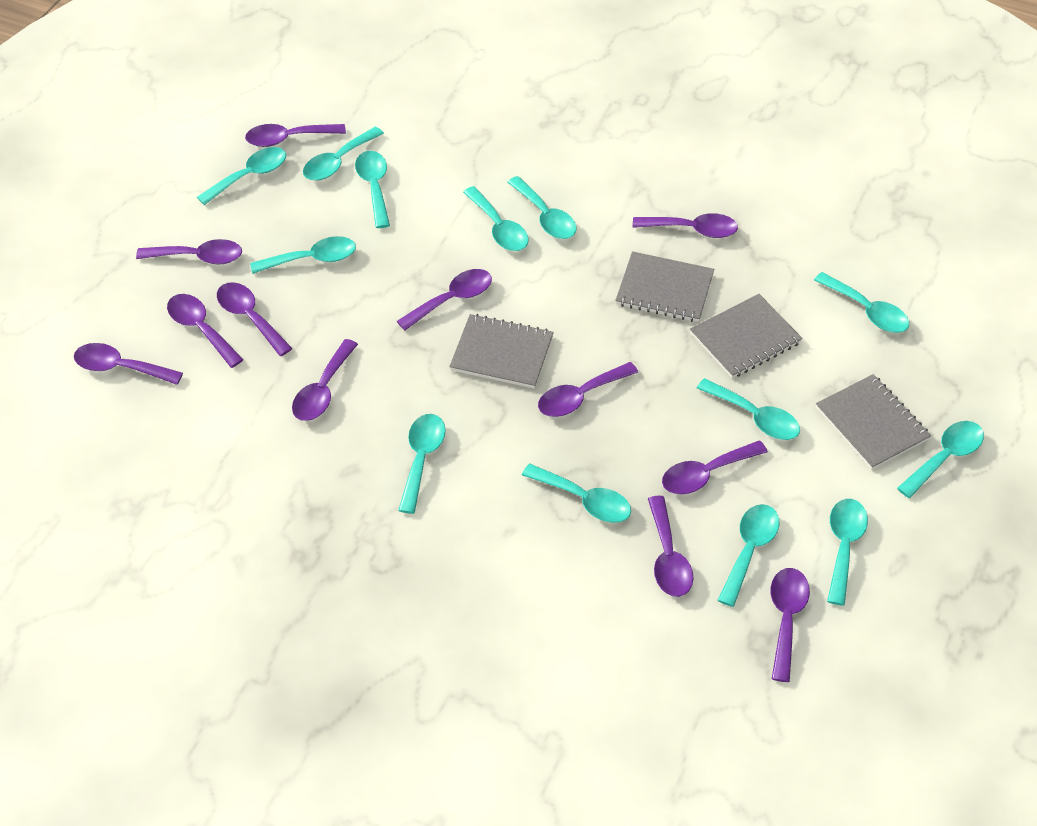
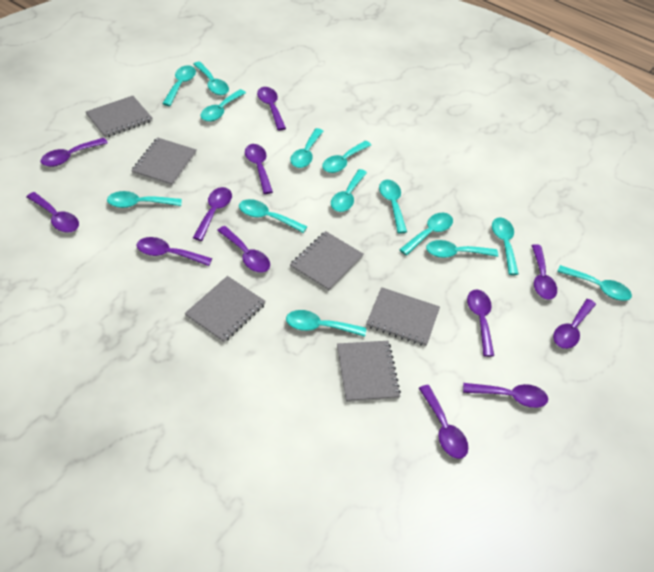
grey notebook: [449,314,554,389] [615,251,714,322] [690,294,803,378] [816,374,931,470] = 4 -> [86,96,153,138] [131,137,197,186] [185,276,266,343] [290,231,364,291] [337,341,401,402] [366,287,440,347] = 6
turquoise spoon: [197,147,286,205] [250,236,356,274] [303,127,384,181] [355,151,390,228] [398,414,446,514] [463,186,529,251] [507,176,576,239] [522,464,631,523] [697,378,800,440] [718,504,779,607] [814,272,909,333] [827,499,868,606] [897,421,984,498] = 13 -> [107,191,182,208] [162,65,196,106] [193,62,229,95] [201,89,246,122] [239,199,307,233] [286,310,366,337] [290,128,324,168] [322,140,371,173] [331,169,367,212] [379,180,407,234] [399,213,453,255] [426,240,498,258] [492,218,519,275] [557,265,632,301] = 14

